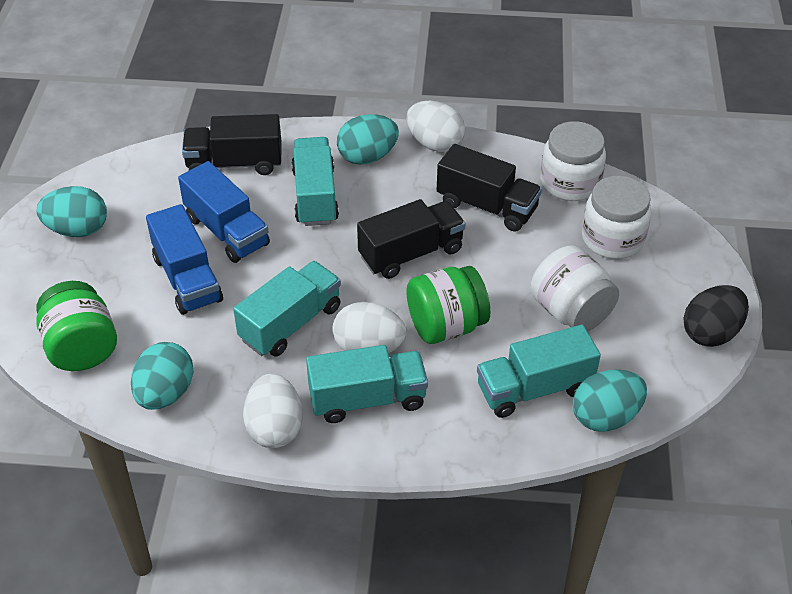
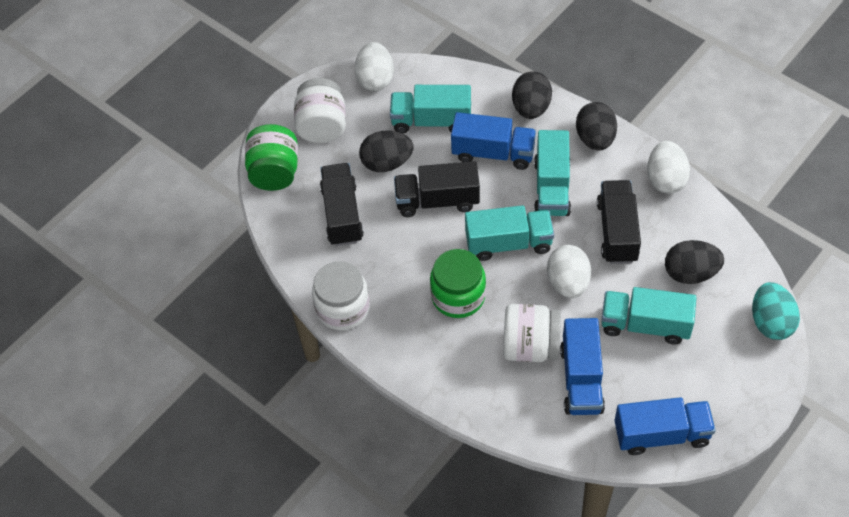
black egg: [683,285,749,347] = 1 -> [359,130,414,172] [512,72,552,119] [576,102,617,151] [665,240,724,284] = 4
blue truck: [146,204,223,315] [178,161,270,263] = 2 -> [451,112,536,170] [560,318,605,415] [615,397,716,455] = 3
turquoise egg: [37,186,107,237] [131,342,193,410] [337,114,399,165] [573,369,647,432] = 4 -> [752,282,800,340] = 1

